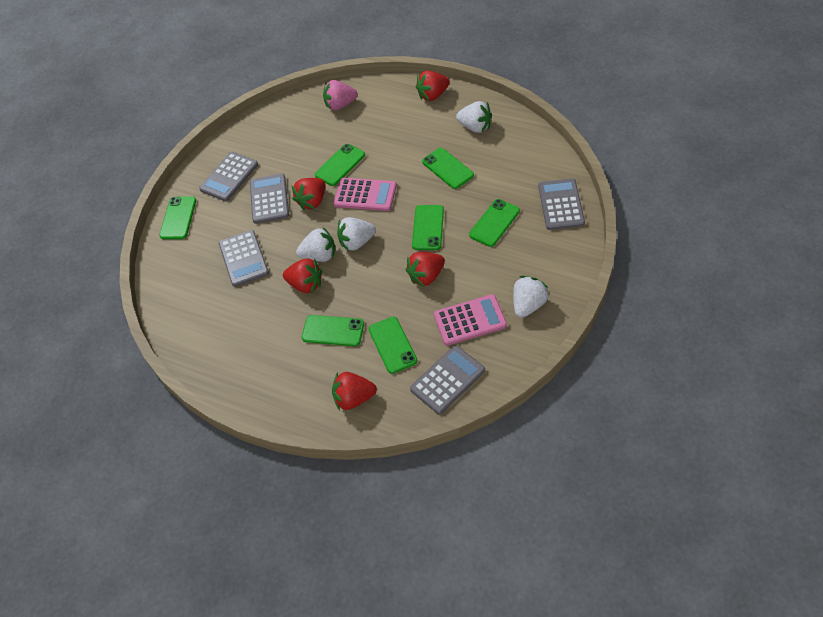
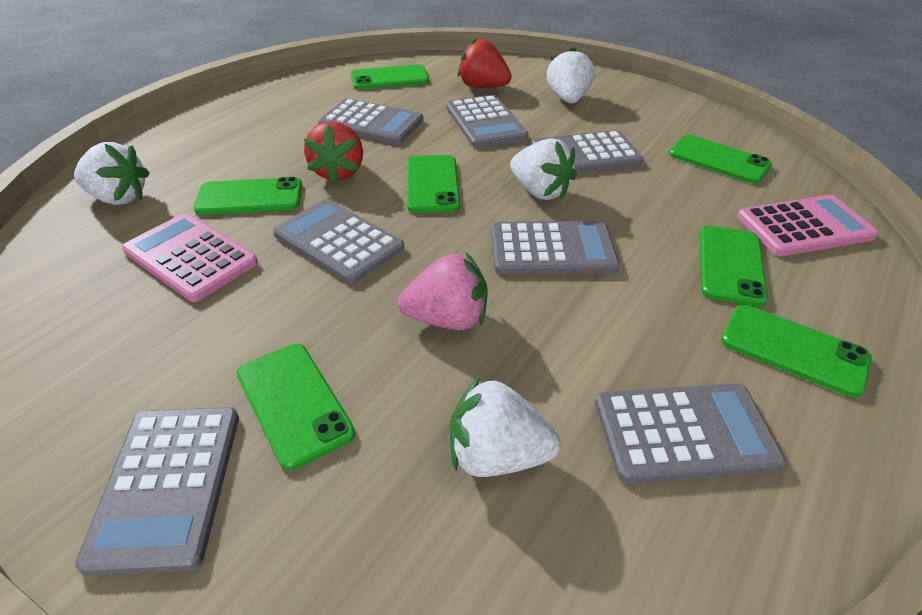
grey calculator: [199,152,258,202] [219,230,269,287] [250,173,289,224] [410,345,485,415] [538,178,585,230] = 5 -> [75,407,239,576] [273,199,404,284] [318,98,423,144] [446,95,528,148] [491,221,620,275] [531,130,643,173] [595,383,786,483] = 7
red strawberry: [283,258,322,293] [292,178,325,210] [332,372,377,410] [406,252,445,287] [416,71,450,101] = 5 -> [304,121,363,184] [458,38,512,88] = 2

